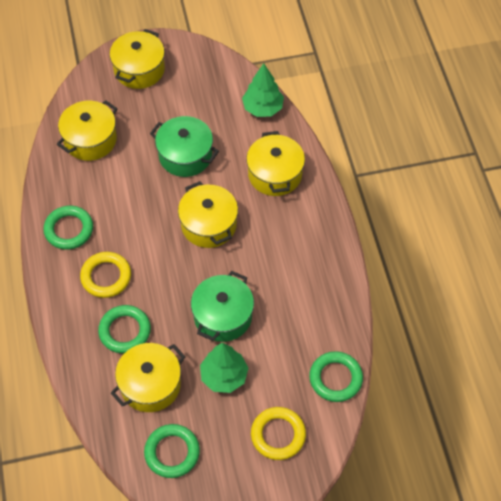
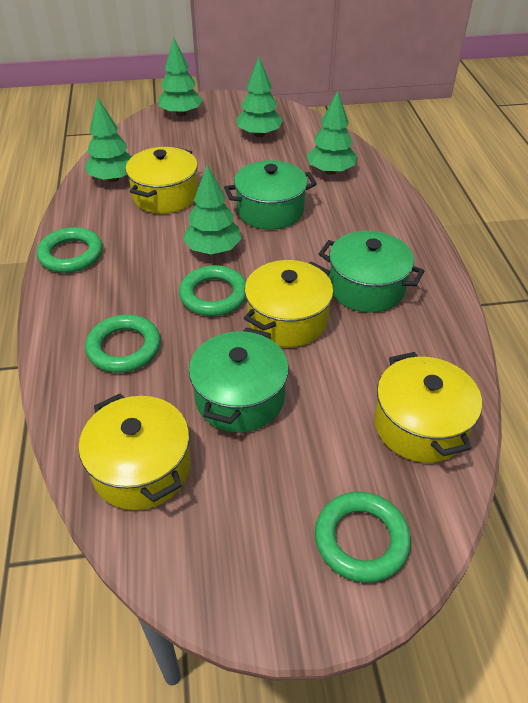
green pot: [150,116,219,177] [191,271,254,342] = 2 -> [189,328,289,432] [224,160,317,230] [319,231,424,313] = 3
green tree: [200,343,248,393] [242,63,284,117] = 2 -> [85,97,132,182] [158,38,203,117] [183,165,242,254] [236,57,283,137] [307,91,357,175] = 5
yellow pot: [57,100,118,161] [110,29,165,89] [111,343,186,412] [178,181,238,248] [246,131,305,196] = 5 -> [79,393,190,510] [126,147,198,214] [244,260,333,347] [374,352,482,463] = 4
yellow ring: [80,252,131,298] [251,407,306,460] = 2 -> none = 0

